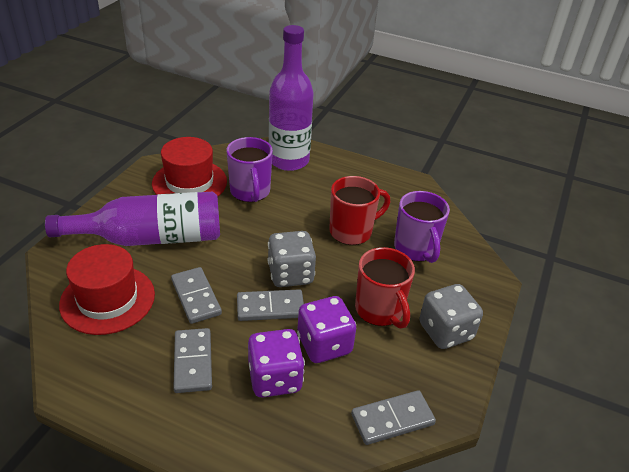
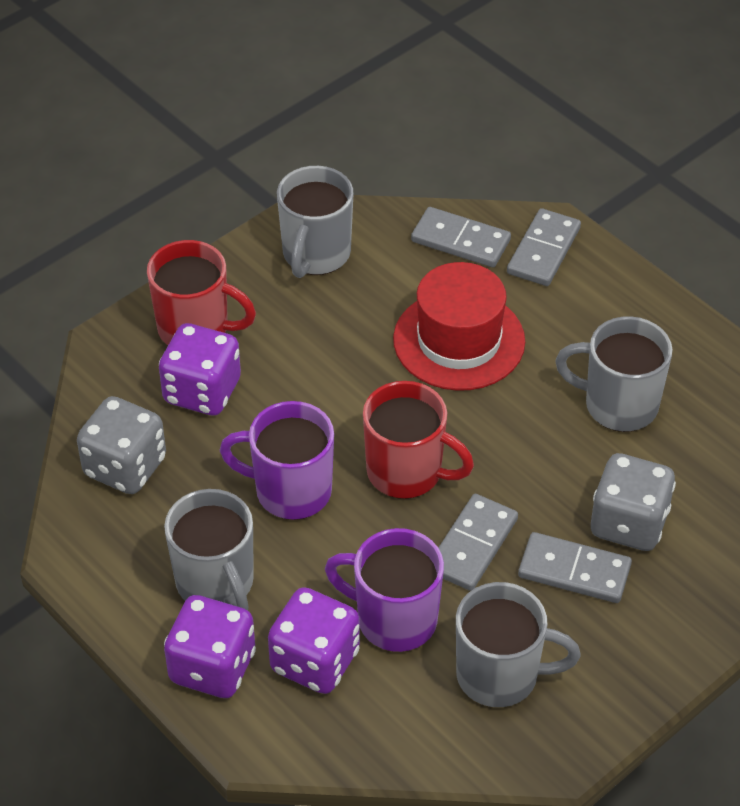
grey mug: none = 0 -> [164,489,254,611] [277,166,353,278] [456,582,581,707] [555,316,673,432] = 4
purple bottle: [45,192,220,246] [269,25,314,171] = 2 -> none = 0
purple dice: [248,329,305,398] [297,296,356,363] = 2 -> [159,323,241,416] [164,595,256,698] [268,587,360,694] = 3
red hat: [59,244,155,335] [152,137,227,197] = 2 -> [393,262,525,391] = 1

